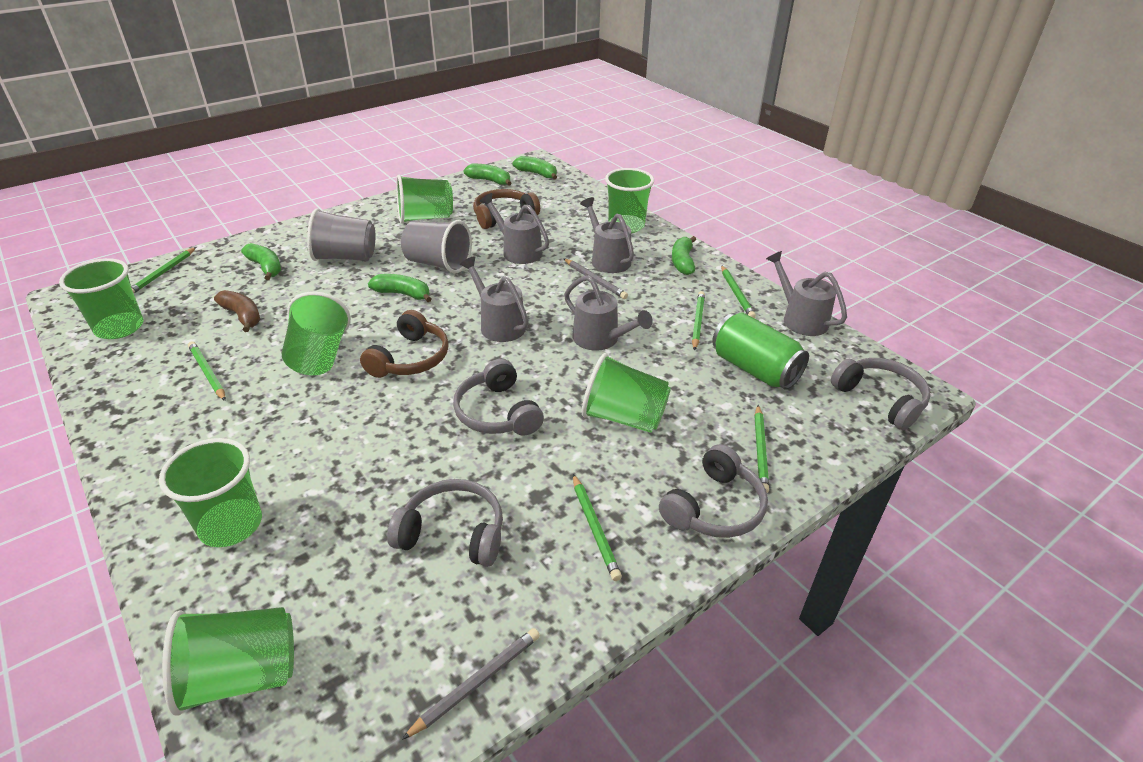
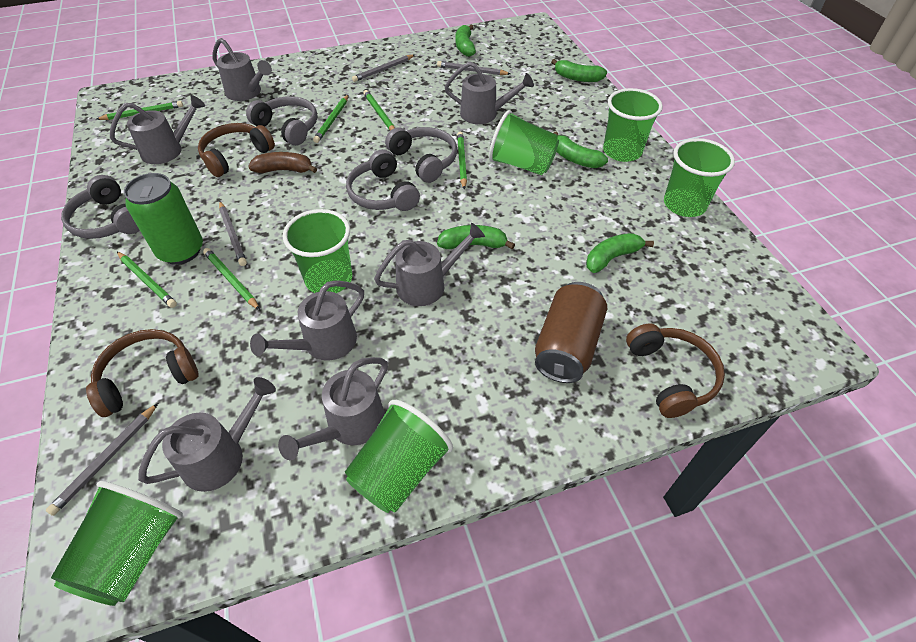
brown can: none = 0 -> [535,282,607,383] = 1
brown headphones: [360,310,449,378] [473,189,540,229] = 2 -> [86,329,199,417] [198,123,275,177] [626,323,725,418] = 3
green cup: [59,258,143,339] [159,438,262,547] [162,607,294,716] [282,291,351,375] [396,175,453,224] [582,353,671,433] [605,168,654,233] = 7 -> [51,481,183,606] [283,209,352,293] [345,400,453,513] [489,110,559,175] [603,88,663,162] [664,138,735,217] = 6
grey cup: [307,208,375,261] [401,220,472,273] = 2 -> none = 0
grey pencil: [402,628,540,740] [563,258,628,299] = 2 -> [46,403,158,516] [219,201,247,266] [352,54,415,82] [437,61,511,75] = 4
grey watering can: [460,256,529,342] [480,193,549,264] [564,275,653,351] [580,197,634,273] [766,251,847,336] = 5 -> [110,95,205,164] [138,377,276,492] [212,38,272,101] [250,280,364,360] [278,357,388,460] [374,223,485,306] [445,62,534,124] = 7

